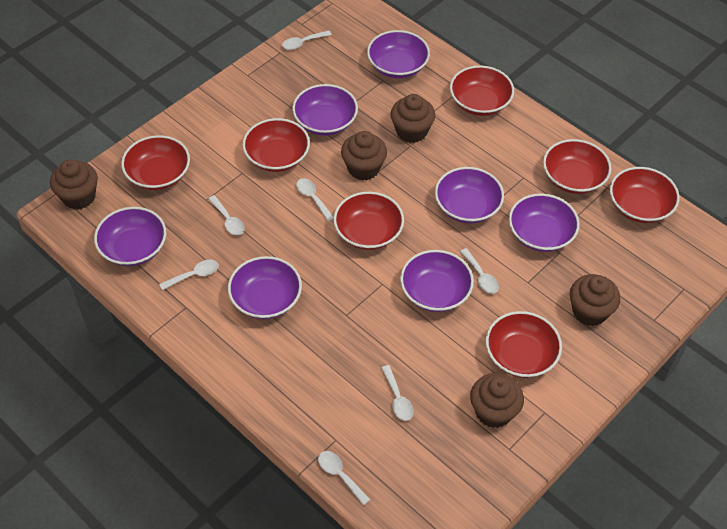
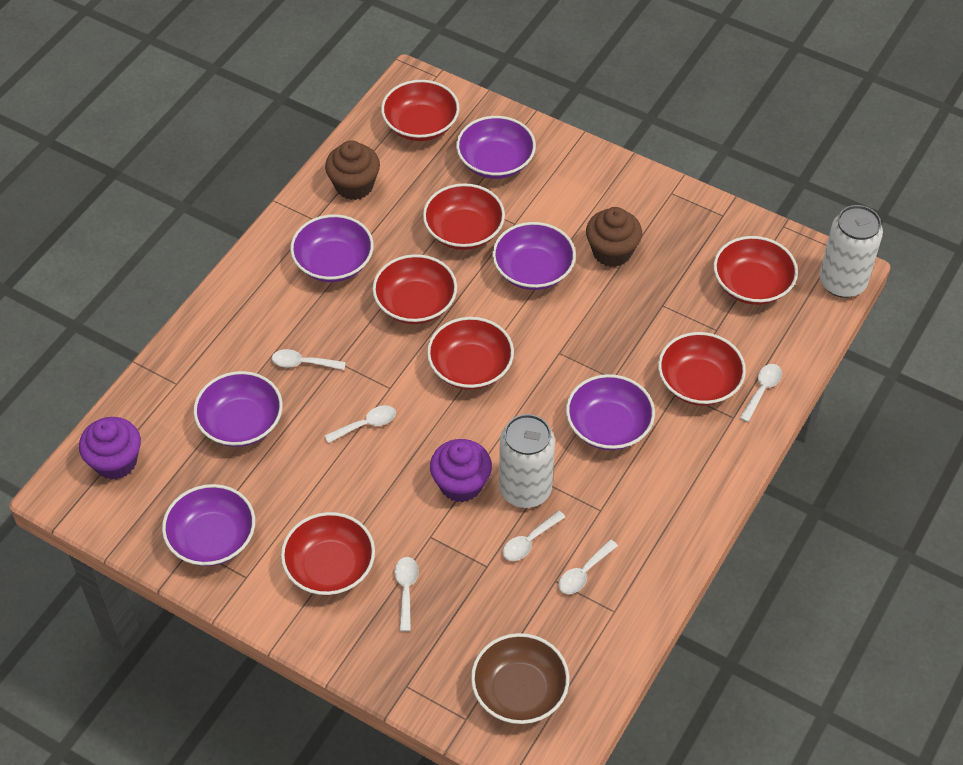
brown bowl: none = 0 -> [471,633,570,724] = 1
brown cupcake: [50,159,98,210] [341,131,387,181] [390,94,435,143] [470,373,524,428] [570,274,620,326] = 5 -> [325,140,380,200] [586,207,642,267] = 2
purple bowl: [94,207,166,266] [228,256,302,319] [292,84,358,136] [367,30,430,78] [400,250,474,312] [435,167,504,223] [509,194,580,252] = 7 -> [162,484,255,566] [193,371,283,447] [290,214,374,282] [456,116,536,179] [492,222,576,290] [566,374,655,450] = 6
purple cupcake: none = 0 -> [79,417,141,480] [430,439,492,502] = 2
white can: none = 0 -> [499,414,555,508] [819,205,883,298] = 2
white spoon: [159,259,219,290] [208,195,245,235] [282,30,332,50] [296,178,334,222] [318,451,370,505] [382,365,414,421] [460,248,499,294] = 7 -> [272,349,346,370] [324,405,396,443] [394,557,419,631] [503,510,565,561] [558,539,618,594] [740,364,782,422] = 6

